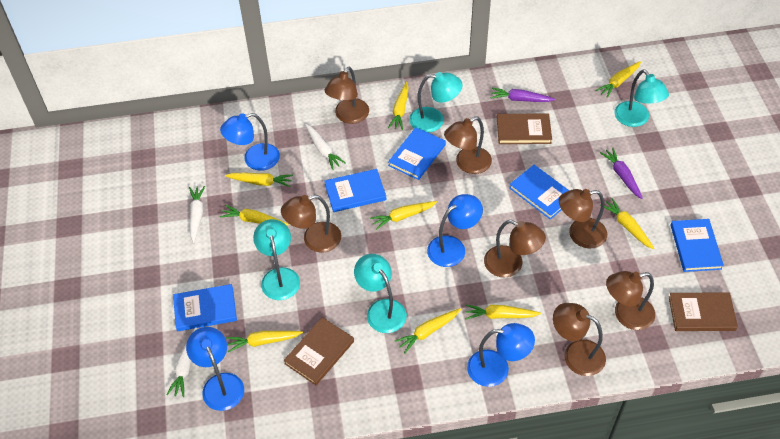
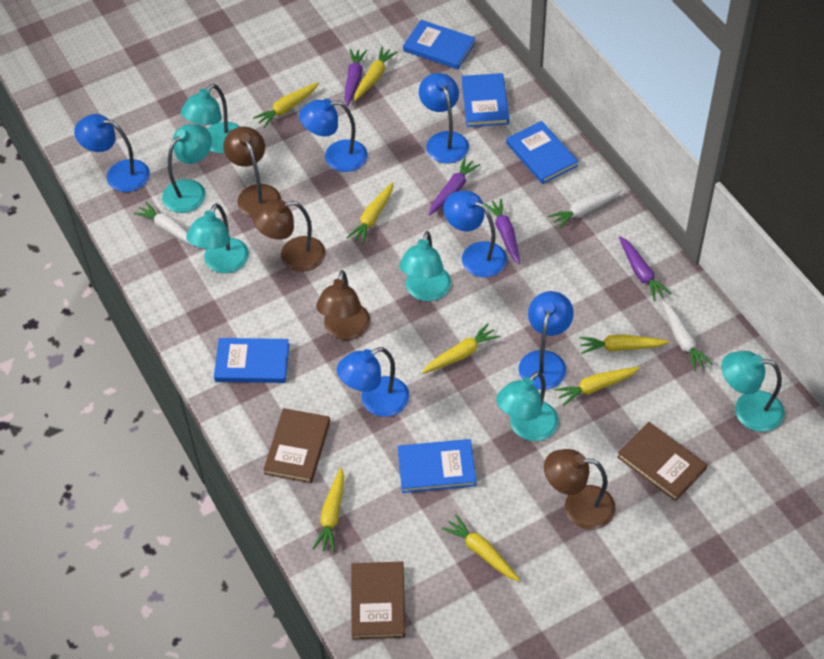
blue lamp: [186,327,244,411] [220,113,280,171] [427,194,483,267] [467,323,535,387] = 4 -> [74,114,150,192] [299,99,368,172] [337,347,409,417] [419,73,469,163] [443,191,507,277] [518,291,574,390] = 6
brown lamp: [281,195,341,252] [324,66,369,124] [444,116,492,174] [484,220,546,277] [553,303,606,376] [559,189,607,249] [606,271,655,330] = 7 -> [223,127,281,217] [252,200,326,272] [316,270,370,340] [544,449,616,530] = 4
purple carrot: [491,88,555,102] [600,148,643,199] = 2 -> [345,49,367,106] [429,157,481,215] [483,198,520,264] [619,236,672,301] = 4
turquoise lamp: [253,219,300,300] [354,254,407,333] [409,72,463,133] [614,69,669,127] = 4 -> [162,124,212,213] [181,84,240,154] [186,203,249,273] [399,231,451,301] [496,372,559,441] [722,351,784,432] = 6
yellow carrot: [220,205,289,226] [225,173,293,187] [226,331,303,352] [370,201,437,230] [388,82,409,130] [395,308,461,354] [465,304,541,320] [596,61,641,98] [600,198,655,249] = 9 -> [253,82,319,128] [313,467,344,552] [346,182,393,245] [354,47,397,101] [422,323,500,374] [441,514,521,582] [555,367,640,406] [579,334,669,354] = 8

